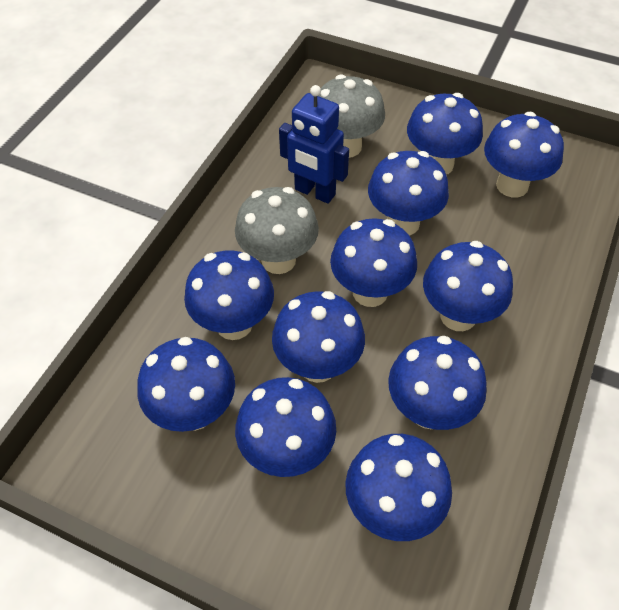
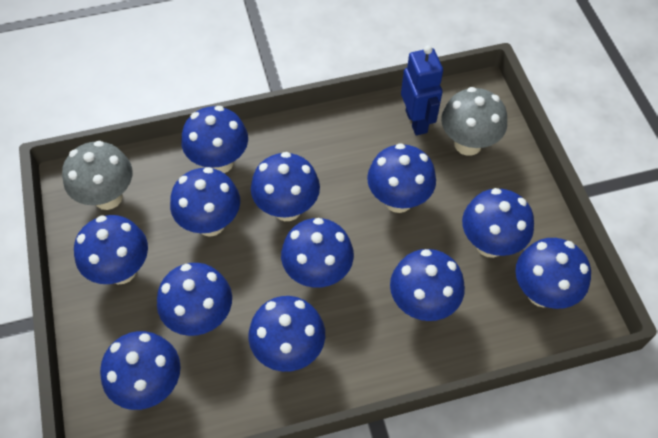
blue mushroom: [138,337,235,432] [184,250,274,340] [235,377,336,477] [272,291,365,383] [330,218,417,307] [345,434,452,541] [368,151,449,236] [388,336,487,430] [407,93,483,175] [423,241,513,331] [484,112,564,197] = 11 -> [74,215,148,284] [100,331,181,410] [157,263,232,336] [170,167,240,237] [181,106,248,173] [248,296,325,372] [251,152,320,221] [281,218,354,288] [367,143,436,213] [390,249,465,321] [462,188,534,258] [515,238,591,309] = 12

